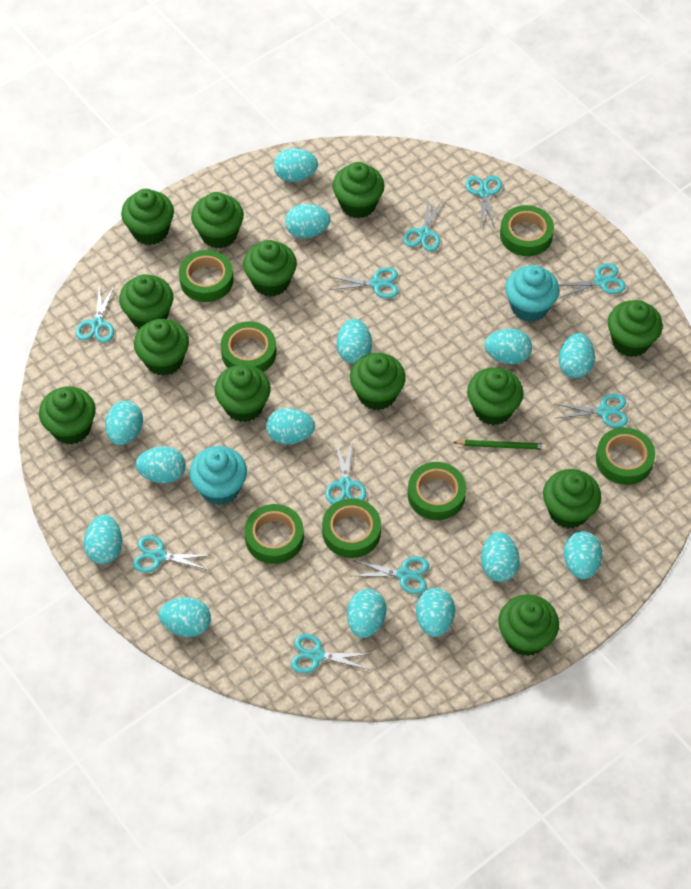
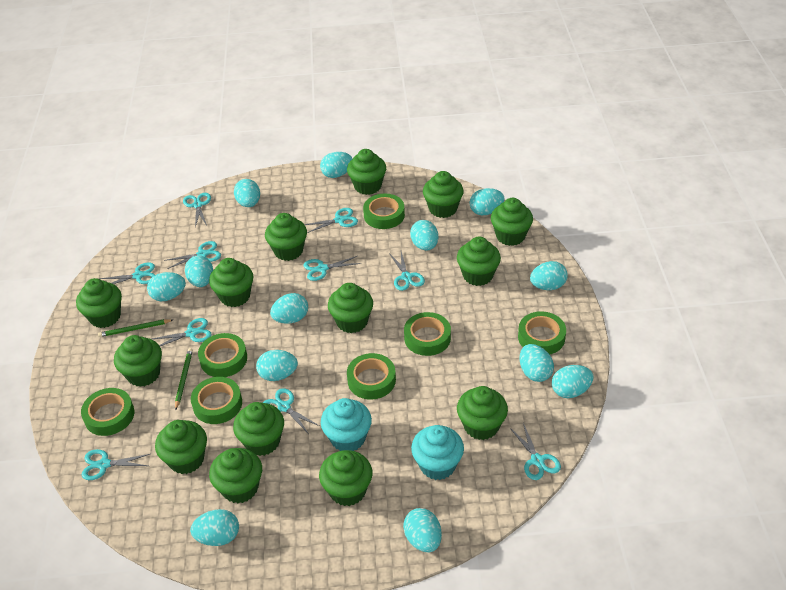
green cupcake: [39,386,96,444] [119,274,173,329] [121,189,174,245] [134,319,189,376] [191,192,244,248] [214,364,271,422] [243,240,297,297] [332,162,385,218] [350,353,406,410] [467,367,524,425] [498,594,559,656] [543,469,601,528] [608,300,663,357] = 13 -> [76,278,122,328] [114,335,162,387] [155,420,207,474] [209,258,254,307] [209,448,262,503] [233,402,284,456] [265,213,307,261] [319,450,372,506] [328,283,373,333] [347,149,386,195] [423,171,464,218] [457,237,501,286] [457,386,508,440] [491,198,533,246] = 14
green pencil: [453,440,547,450] = 1 -> [98,319,173,337] [175,348,193,411] = 2
turquoise egg: [84,515,122,564] [105,401,143,445] [135,446,186,483] [159,597,211,637] [266,408,315,444] [274,148,318,182] [285,204,330,238] [337,319,372,364] [347,589,386,638] [416,588,455,637] [481,532,520,582] [484,329,532,364] [559,333,595,378] [564,531,602,579] = 14 -> [147,272,186,301] [185,255,213,287] [190,509,239,546] [234,179,260,207] [256,350,298,381] [270,293,308,324] [320,152,352,178] [403,508,442,553] [410,220,438,250] [469,188,505,215] [519,344,554,382] [530,261,568,290] [552,365,594,398] = 13

